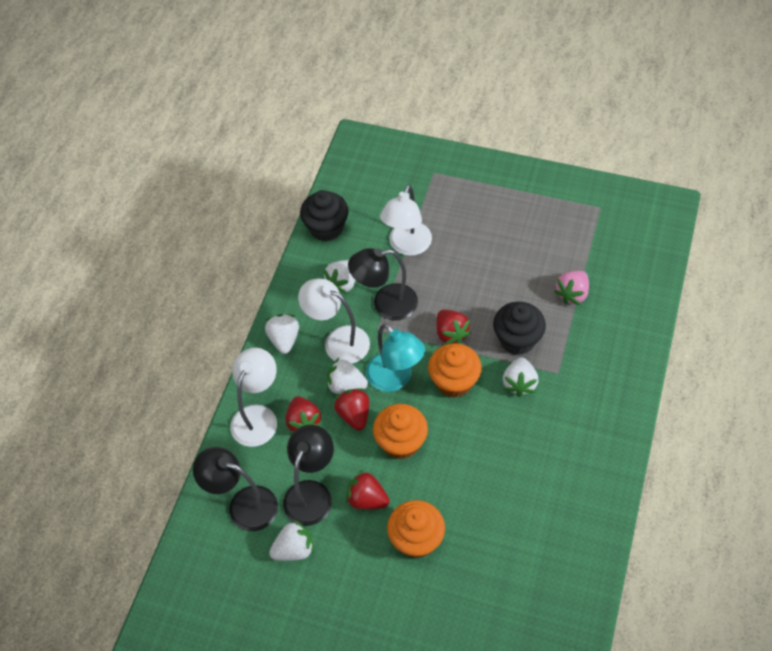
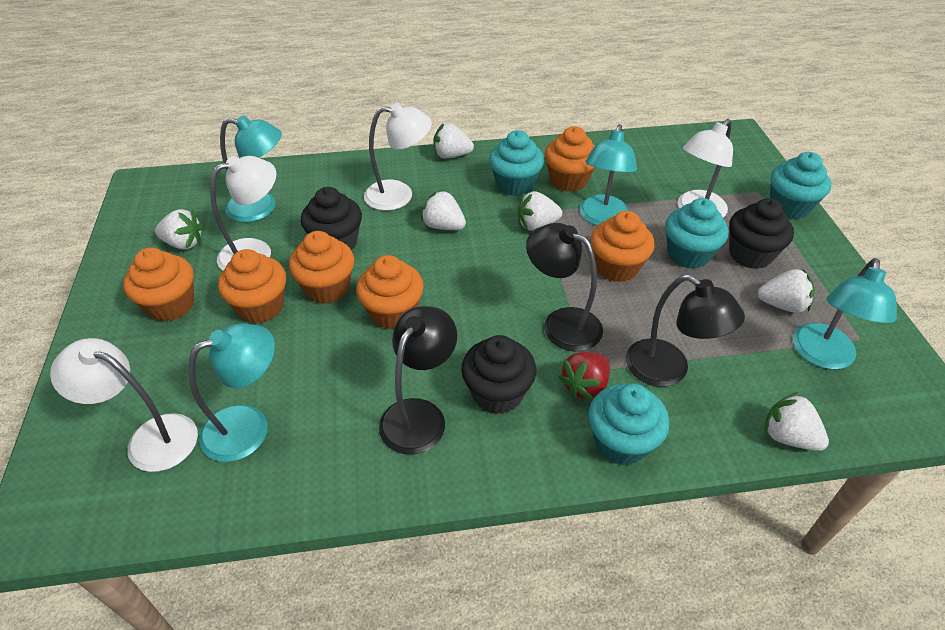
black cupcake: [300,190,348,242] [493,302,546,355] = 2 -> [301,187,362,251] [461,335,536,414] [729,198,794,269] = 3
orange cupcake: [373,404,428,459] [387,500,445,558] [428,343,482,398] = 3 -> [123,248,194,322] [218,249,286,323] [289,231,354,304] [356,255,424,330] [544,126,595,192] [591,211,654,282] = 6
pink strawberry: [554,271,589,305] = 1 -> none = 0
red strawberry: [286,396,322,434] [334,388,369,431] [346,471,390,510] [436,310,471,345] = 4 -> [558,352,610,401] = 1
turquoise cupcake: none = 0 -> [489,130,544,196] [589,384,669,465] [665,198,729,269] [770,152,831,219] = 4
turquoise lamp: [366,323,425,392] = 1 -> [188,324,275,462] [220,115,282,222] [580,124,637,226] [793,258,897,369] = 4
white lamp: [230,348,277,447] [298,279,370,364] [380,185,432,256] = 3 -> [50,338,198,472] [210,156,276,270] [364,103,432,211] [678,119,733,218] = 4
white strawberry: [265,314,299,354] [269,520,314,561] [324,260,355,294] [327,358,368,394] [503,357,539,397] = 5 -> [155,209,203,250] [421,190,466,230] [433,123,474,158] [518,191,562,231] [758,269,815,313] [764,392,829,451] = 6

